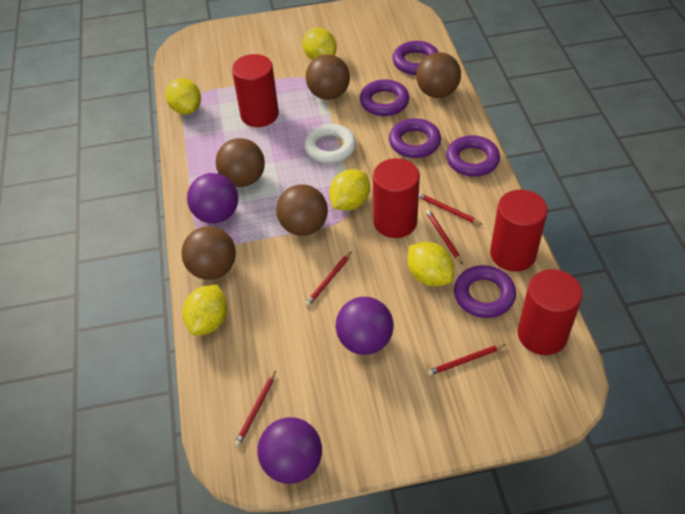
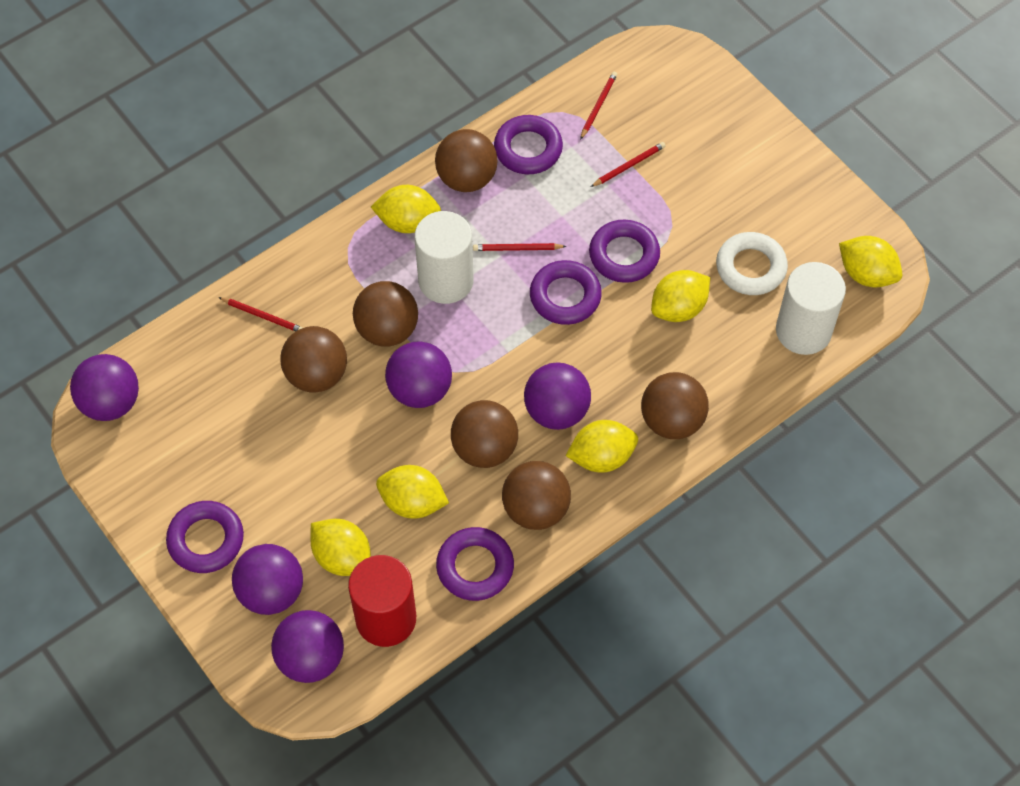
brown ball: [181,226,236,280] [216,138,265,187] [276,184,328,236] [306,54,350,100] [416,52,461,98] = 5 -> [280,326,347,393] [353,281,418,347] [435,129,498,192] [451,400,518,468] [502,461,571,530] [641,372,709,439] = 6
purple ball: [187,173,238,224] [257,417,322,484] [336,297,394,355] = 3 -> [70,354,139,421] [232,544,303,615] [271,610,344,683] [385,341,452,408] [524,362,591,430] = 5
red cylinder: [232,54,279,127] [373,158,420,238] [490,189,548,272] [517,269,583,355] = 4 -> [348,555,416,647] = 1
red pencil: [234,370,276,447] [305,251,352,306] [419,193,483,225] [426,210,463,265] [427,344,506,376] = 5 -> [219,297,303,331] [473,243,567,251] [580,72,617,140] [591,142,666,187] = 4
white cylinder: none = 0 -> [415,211,474,304] [776,262,846,355] = 2
yellow lemon: [165,78,201,115] [183,285,228,336] [302,28,337,60] [329,169,370,211] [408,242,454,286] = 5 -> [311,519,371,576] [371,185,441,233] [376,465,449,519] [566,420,638,473] [651,270,710,322] [839,236,902,288] = 6

